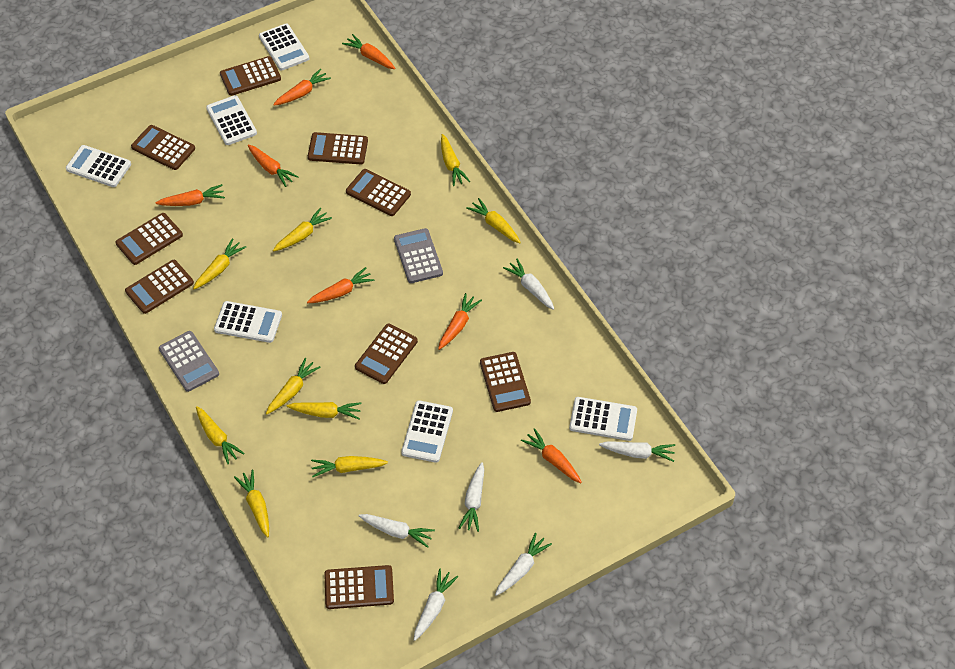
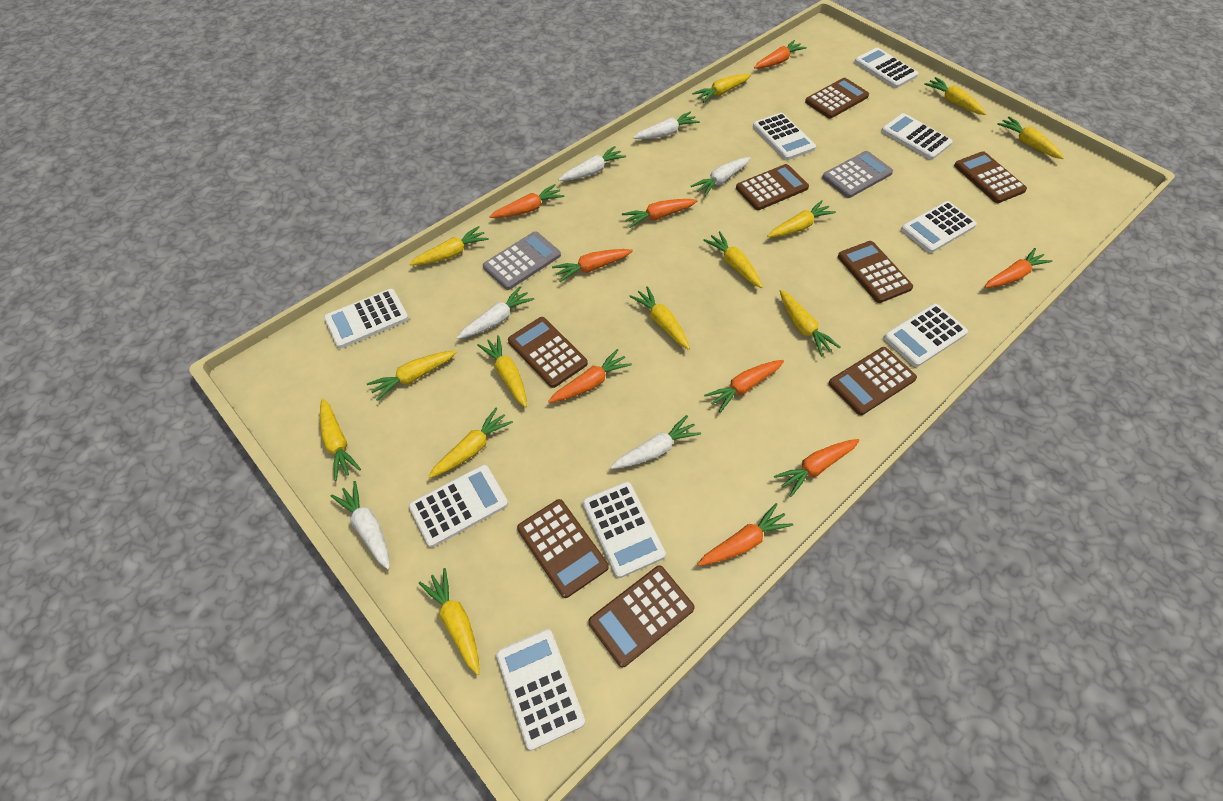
brown calculator: [115,213,183,265] [125,260,194,314] [131,125,195,170] [220,56,281,96] [308,132,368,164] [324,565,394,609] [346,169,411,216] [355,323,418,384] [480,352,531,412] = 9 -> [508,317,588,388] [517,499,609,598] [588,566,695,667] [736,164,809,210] [805,78,869,119] [829,347,917,415] [838,241,913,303] [954,151,1027,203] = 8
orange carrot: [155,184,225,206] [248,144,299,187] [273,69,331,106] [307,267,375,303] [342,34,395,69] [438,293,482,350] [521,428,582,483] = 7 -> [490,184,565,218] [548,349,632,403] [552,249,633,282] [622,199,698,228] [698,503,793,566] [704,360,784,413] [754,40,807,69] [774,439,860,497] [985,248,1052,288] = 9
white calculator: [66,145,131,187] [206,95,257,145] [214,301,282,343] [259,24,309,70] [401,400,453,463] [569,397,637,441] = 6 -> [324,289,409,348] [409,465,508,547] [496,629,585,750] [583,482,666,578] [753,113,816,160] [854,48,918,88] [881,113,953,160] [884,304,968,367] [901,201,977,253] = 9
yellow carrot: [193,238,246,289] [196,406,245,464] [234,470,269,537] [266,358,320,414] [273,208,332,251] [286,402,362,419] [311,456,388,477] [441,134,470,186] [466,198,521,243] = 9 -> [320,398,361,481] [367,351,457,401] [409,226,489,265] [419,568,480,675] [428,408,513,478] [477,335,527,408] [629,286,690,350] [692,74,751,103] [703,231,763,288] [767,200,836,237] [780,290,840,357] [924,77,986,115] [997,117,1064,159] = 13

